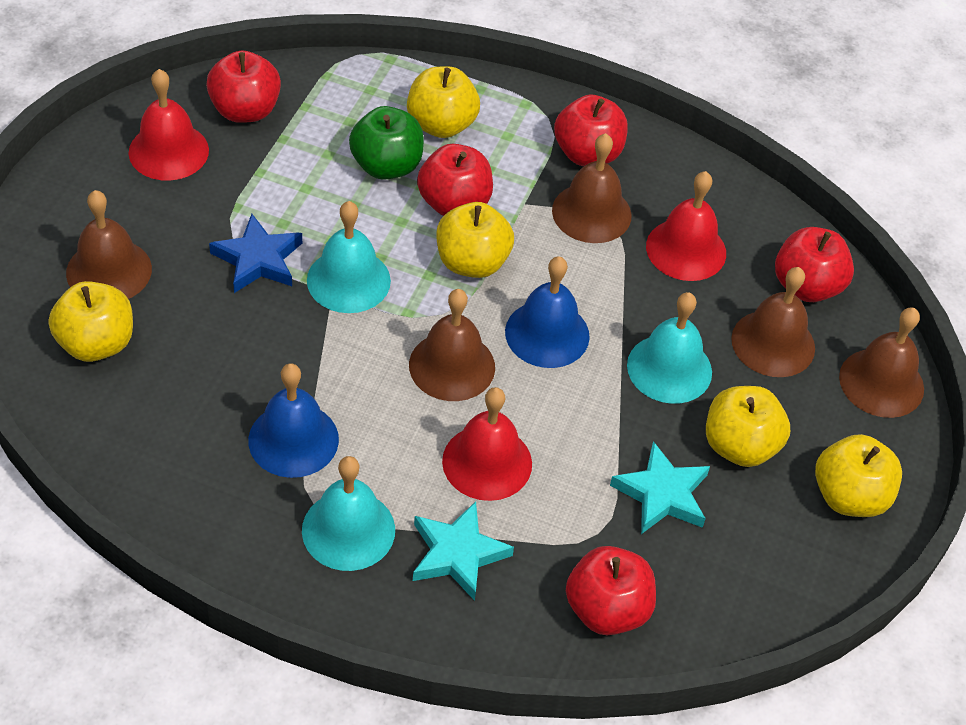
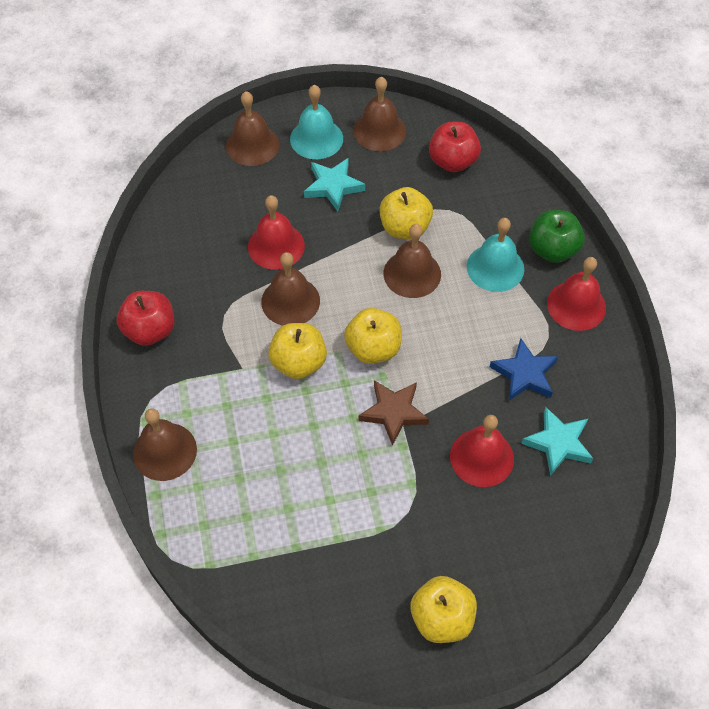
blue bell: [248,363,339,478] [505,256,590,368] = 2 -> none = 0
brown star: none = 0 -> [359,380,429,446] = 1
red apple: [206,50,281,123] [417,144,493,216] [554,94,628,166] [566,546,656,635] [775,227,854,302] = 5 -> [117,291,174,346] [429,122,481,172] = 2
turquoise bell: [302,456,395,571] [307,201,391,313] [627,292,712,404] = 3 -> [290,85,343,159] [467,218,524,292] = 2
yellow apple: [48,281,133,362] [407,66,480,138] [436,202,514,278] [706,386,790,467] [815,434,902,517] = 5 -> [268,323,327,379] [344,308,402,364] [379,187,433,239] [411,576,477,643] = 4

